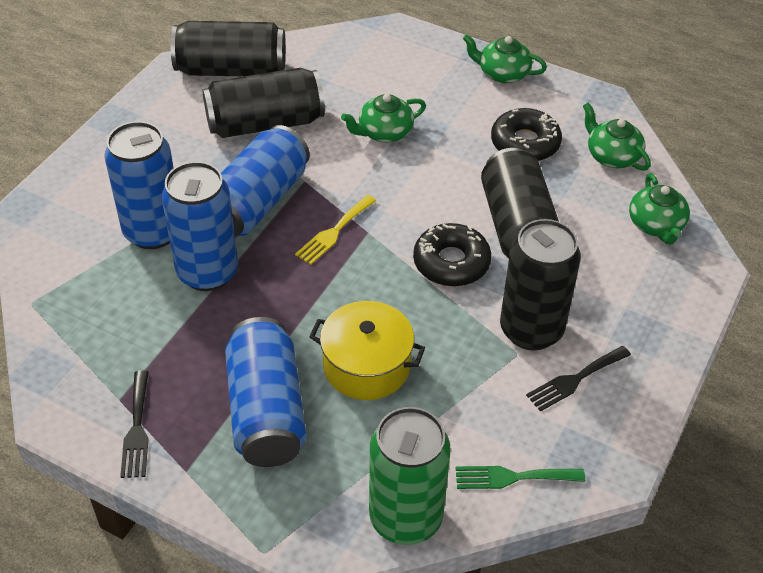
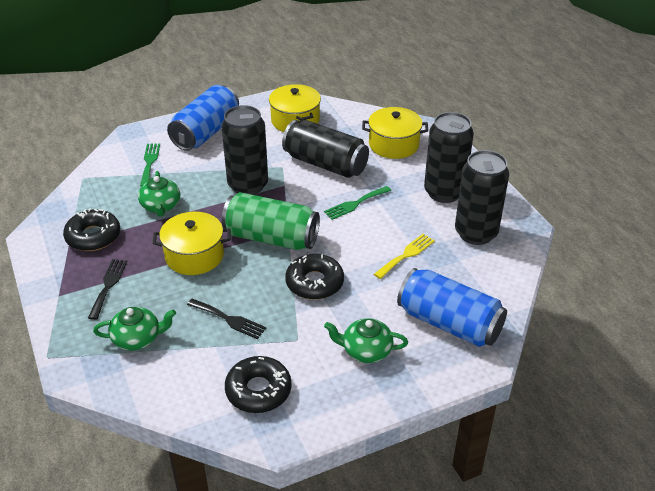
black donut: [413,223,491,287] [491,108,562,161] = 2 -> [63,208,120,251] [225,356,292,413] [285,254,344,300] = 3
blue can: [104,121,174,249] [162,161,238,291] [221,125,310,237] [225,317,306,467] = 4 -> [167,85,239,151] [397,268,507,347] = 2
green fork: [456,466,585,489] = 1 -> [140,143,160,187] [324,186,391,220] = 2
green teapot: [341,94,426,142] [463,34,547,83] [583,102,651,171] [629,173,690,245] = 4 -> [93,307,176,351] [138,171,180,216] [324,318,408,363] = 3
yellow pot: [309,301,425,400] = 1 -> [153,212,231,275] [269,84,321,132] [362,107,428,159] = 3

